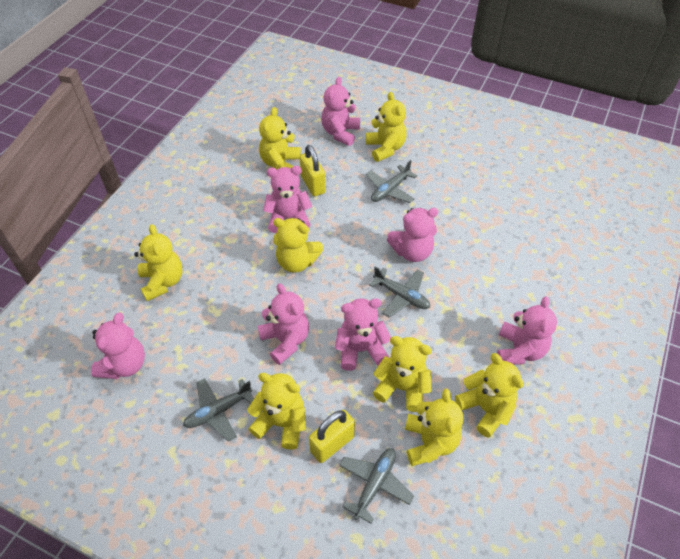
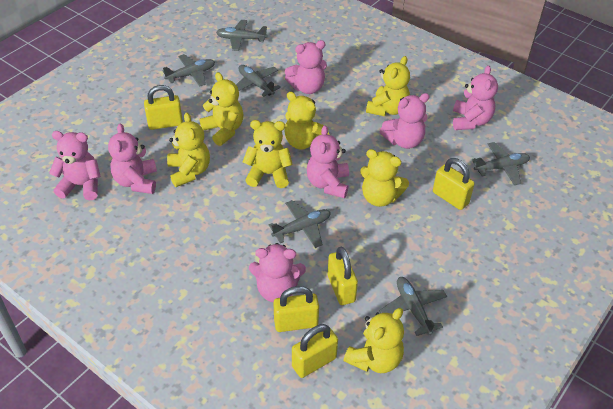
grey plane: [183,378,254,442] [339,448,414,523] [366,160,417,203] [369,266,430,317] = 4 -> [163,54,215,86] [216,20,267,51] [236,65,281,97] [269,200,331,248] [379,277,447,336] [472,142,530,185] = 6
yellow padlock: [300,145,326,196] [309,410,355,463] = 2 -> [144,85,183,130] [274,286,319,332] [292,324,338,378] [328,246,358,305] [433,158,475,210] = 5
yellow teddy bear: [134,224,182,301] [247,373,306,450] [259,107,301,169] [273,218,323,273] [366,92,407,162] [373,336,432,412] [405,389,463,466] [455,353,524,438] = 8 -> [167,112,210,187] [200,72,244,146] [243,120,293,188] [284,92,330,150] [344,308,404,373] [360,149,409,207] [366,56,410,116] = 7

